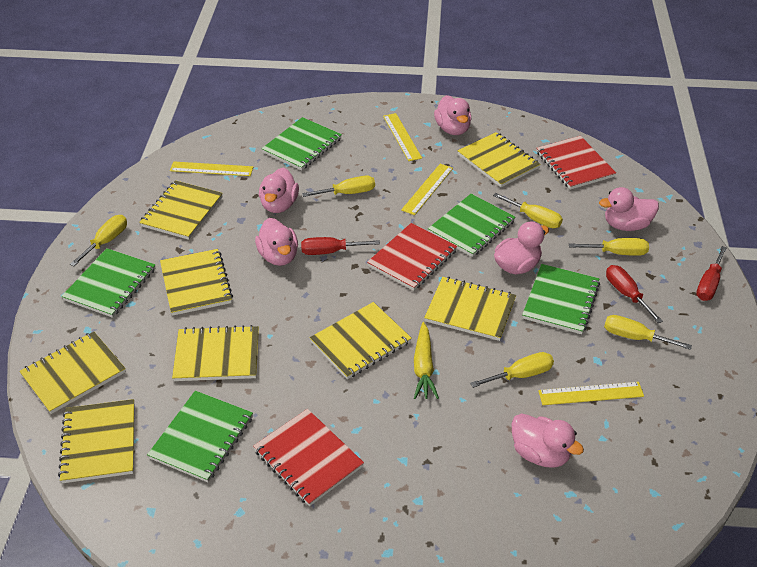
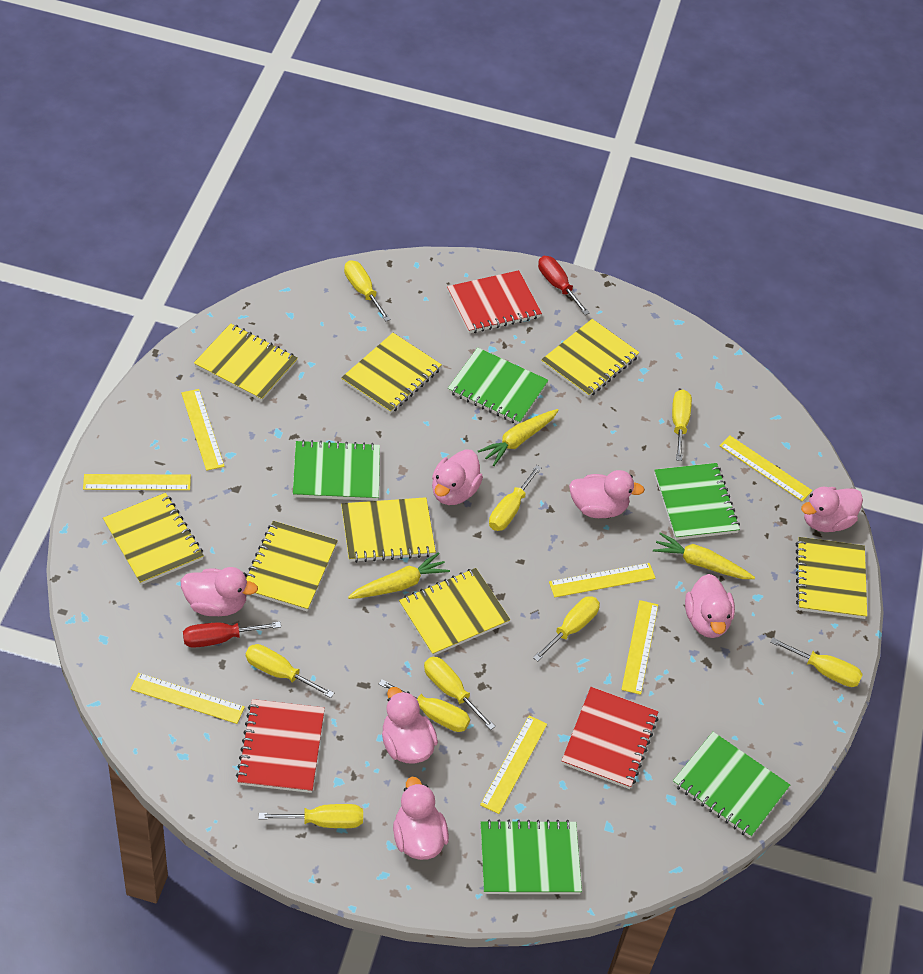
pink duck: [255,218,298,266] [259,168,299,213] [434,95,472,135] [494,221,549,274] [511,413,584,468] [599,187,659,231] = 6 -> [181,567,258,616] [382,687,438,763] [393,777,449,860] [432,449,483,505] [569,470,645,518] [685,574,735,638] [801,487,863,532] = 7
red screwdriver: [301,237,380,255] [606,265,663,323] [696,246,727,301] = 3 -> [183,622,281,648] [538,256,590,315] = 2
yellow carrot: [414,322,439,399] = 1 -> [348,552,450,599] [478,409,558,466] [653,532,755,579] = 3
yellow ruler: [170,161,253,176] [383,113,422,161] [401,164,453,215] [538,382,644,405] = 4 -> [83,474,191,490] [130,673,245,724] [181,389,225,471] [480,715,547,814] [549,563,656,597] [621,600,658,695] [720,435,812,501] = 7
yellow screwdriver: [70,215,127,266] [302,176,375,197] [470,352,554,388] [493,193,563,228] [569,238,649,256] [604,315,692,350] = 6 -> [246,644,334,698] [259,804,363,828] [344,260,391,321] [378,679,470,732] [424,657,496,730] [489,465,542,531] [533,596,600,662] [672,389,692,461] [770,637,863,687] = 9

